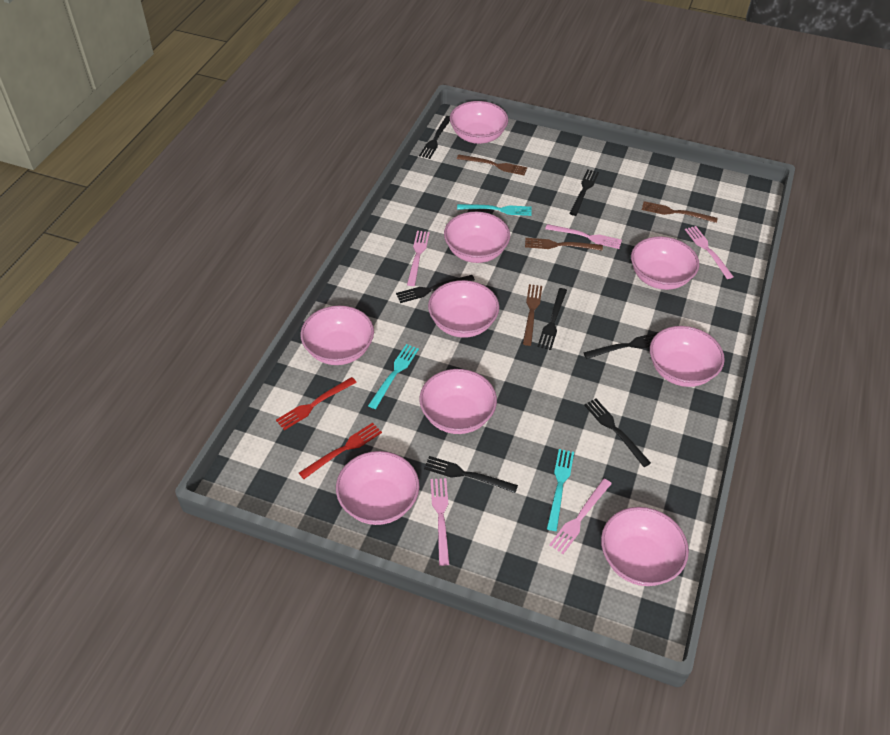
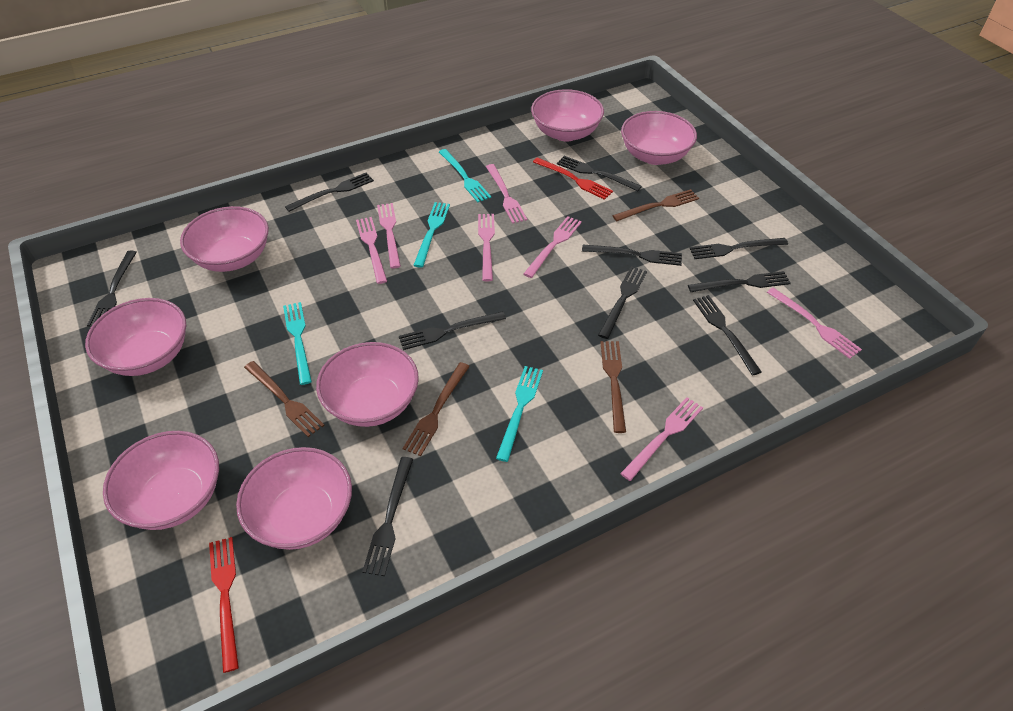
black fork: [396,275,475,303] [419,116,450,159] [424,456,518,493] [537,288,567,350] [569,169,599,216] [583,332,658,359] [584,398,651,467] = 7 -> [87,251,137,327] [285,172,374,212] [362,457,413,576] [399,311,506,350] [557,156,642,191] [582,245,682,266] [598,266,647,339] [688,271,791,292] [690,238,788,259] [693,295,762,376] = 10
pink bowl: [301,306,374,365] [336,451,419,525] [419,369,497,434] [428,280,499,338] [444,212,510,263] [450,101,508,144] [601,507,689,586] [631,237,699,290] [650,326,725,387] = 9 -> [85,298,186,376] [103,431,219,530] [180,206,269,272] [236,447,352,550] [316,342,419,427] [531,89,604,142] [621,111,697,165] = 7
pink fork: [407,231,430,286] [431,478,450,566] [545,224,622,249] [549,478,612,554] [685,226,734,279] = 5 -> [356,217,387,284] [377,203,401,268] [478,214,495,281] [486,164,527,224] [523,216,582,278] [620,397,703,481] [767,287,862,359] = 7
turquoise fork: [368,344,419,409] [457,204,532,216] [547,449,574,531] = 3 -> [283,302,312,385] [413,202,450,268] [439,149,491,202] [496,366,543,462] = 4

